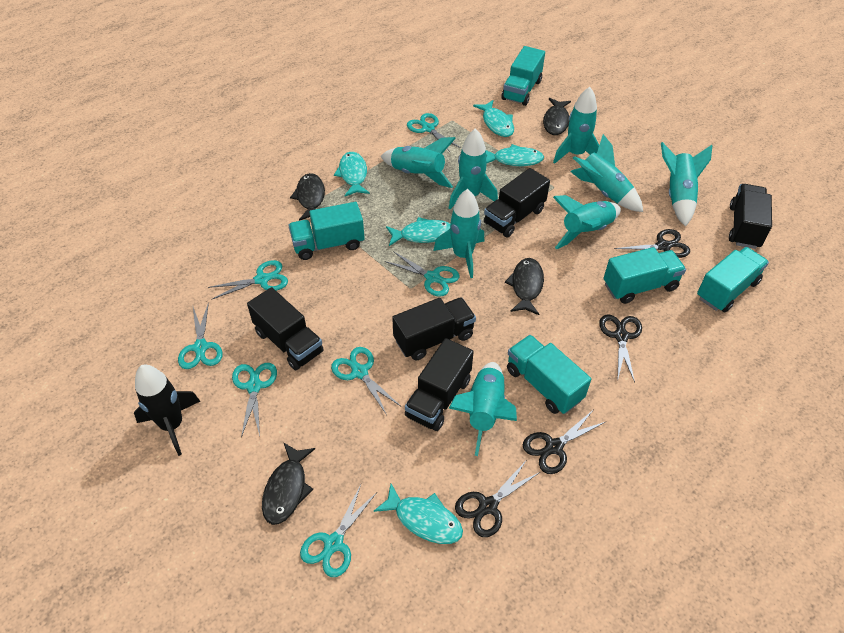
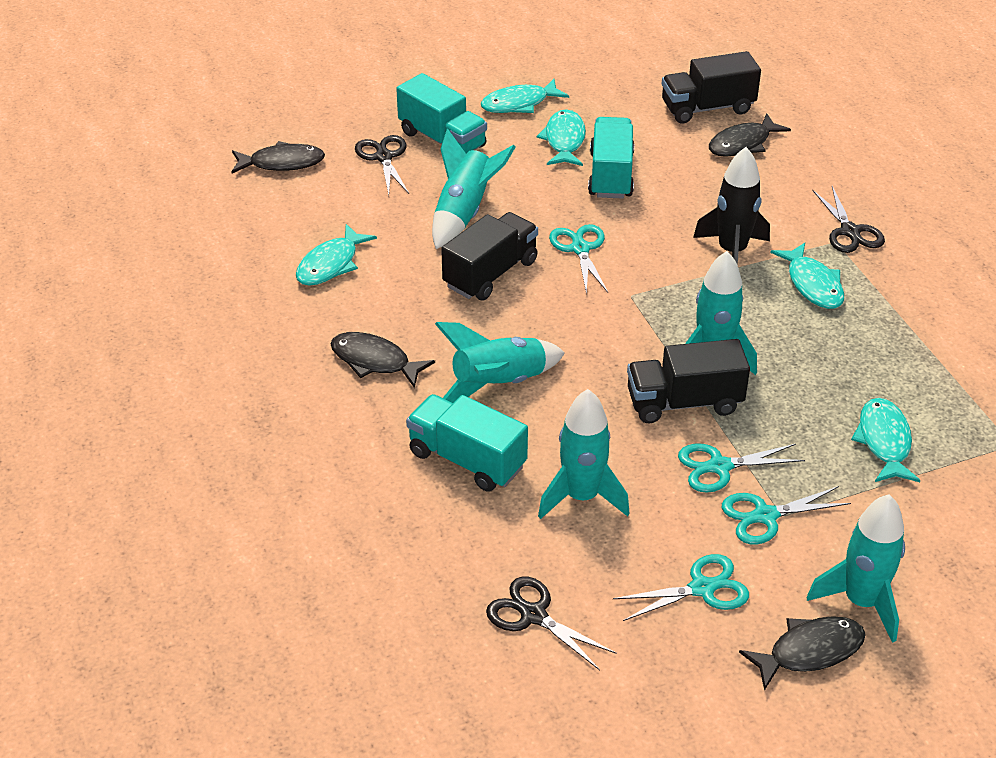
black scissors: [455,461,540,537] [523,410,607,474] [599,314,642,383] [614,229,690,258] = 4 -> [355,135,409,195] [486,577,617,670] [812,186,885,253] = 3
black truck: [247,287,324,370] [392,297,476,360] [405,338,474,431] [484,168,550,237] [729,184,772,249] = 5 -> [441,212,538,300] [627,339,750,423] [662,51,761,123] = 3
turquoise rocket: [381,137,456,188] [433,189,484,278] [449,128,498,209] [449,362,517,456] [553,87,599,164] [553,195,621,249] [570,134,643,212] [661,142,712,227] = 8 -> [432,129,516,249] [435,322,565,403] [538,389,630,519] [685,251,757,375] [807,494,905,643] = 5
turquoise scissors: [178,302,223,369] [208,260,288,300] [232,363,277,437] [300,485,377,577] [331,347,400,415] [385,251,460,297] [407,113,461,153] = 7 -> [549,224,608,295] [613,554,749,621] [678,444,805,493] [722,486,851,545] = 4
turquoise truck: [288,202,365,260] [502,46,545,106] [507,335,591,414] [604,247,686,304] [697,247,769,312] = 5 -> [396,73,487,154] [406,394,528,491] [588,117,634,199] = 3

